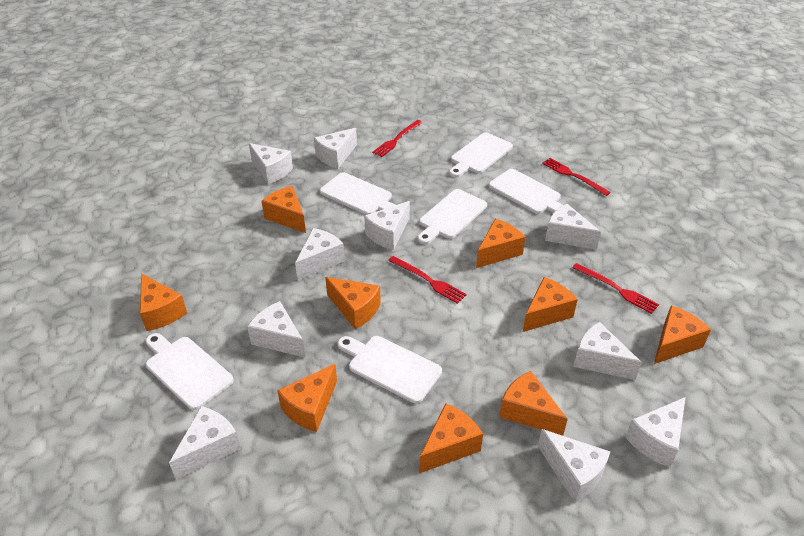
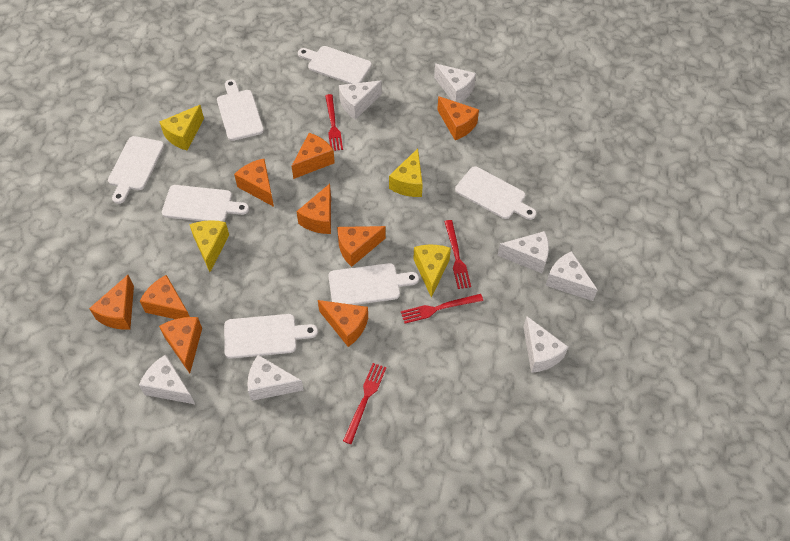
white cheese: [169,406,241,480] [247,301,306,358] [249,143,293,184] [295,228,345,280] [314,128,357,169] [364,201,410,250] [538,429,610,502] [545,204,601,250] [573,322,642,380] [625,397,686,467] = 10 -> [139,354,195,404] [247,355,304,401] [339,81,382,120] [434,64,476,103] [497,231,549,273] [523,316,568,373] [545,251,598,301] = 7
white cutting board: [146,333,234,410] [320,172,396,215] [338,336,442,403] [418,189,487,244] [449,133,513,178] [489,169,563,214] = 6 -> [108,136,164,204] [162,185,249,222] [217,79,264,141] [224,314,318,359] [298,46,372,84] [328,263,419,305] [455,166,536,220] = 7
yellow cheese: none = 0 -> [159,105,204,151] [189,220,229,272] [389,148,423,197] [413,245,451,298] = 4

